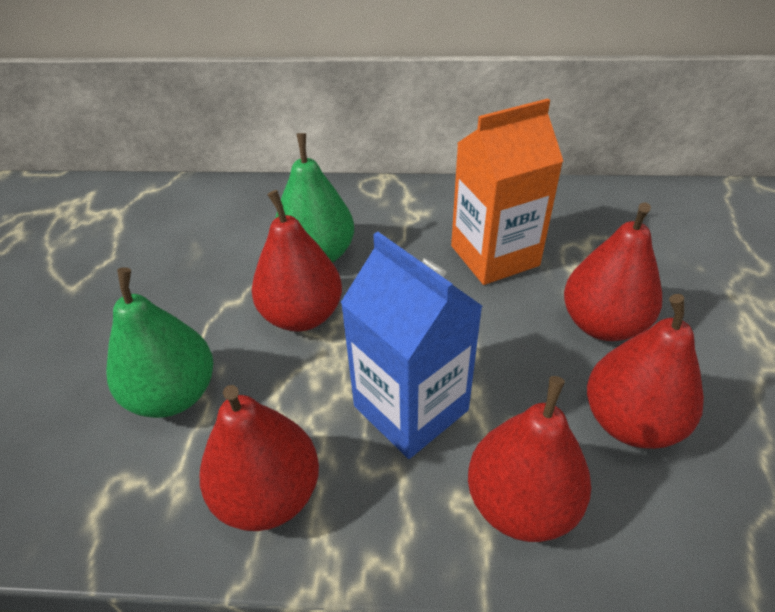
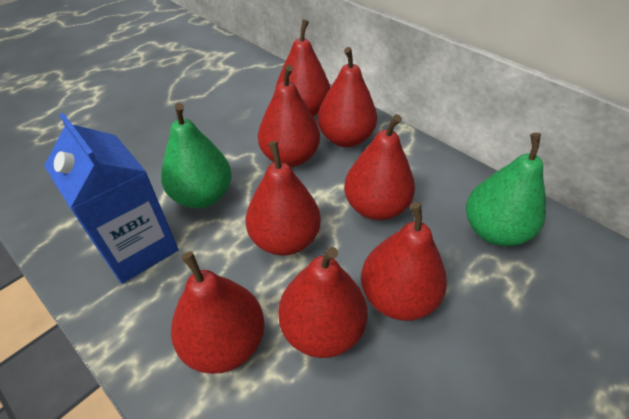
orange carton: [451,98,563,285] = 1 -> none = 0
red pear: [200,385,319,531] [252,190,342,332] [468,376,591,542] [564,202,662,341] [587,294,704,449] = 5 -> [171,251,265,374] [245,141,321,256] [258,65,320,167] [275,19,330,116] [278,247,367,358] [318,47,377,147] [344,114,415,220] [361,202,447,321] = 8

